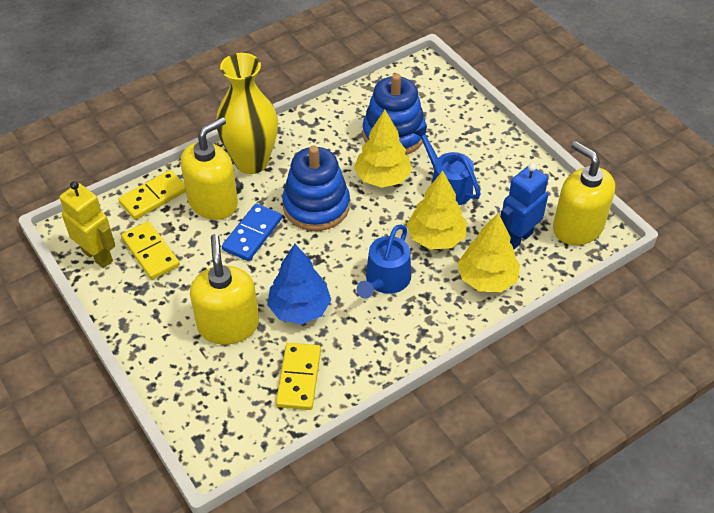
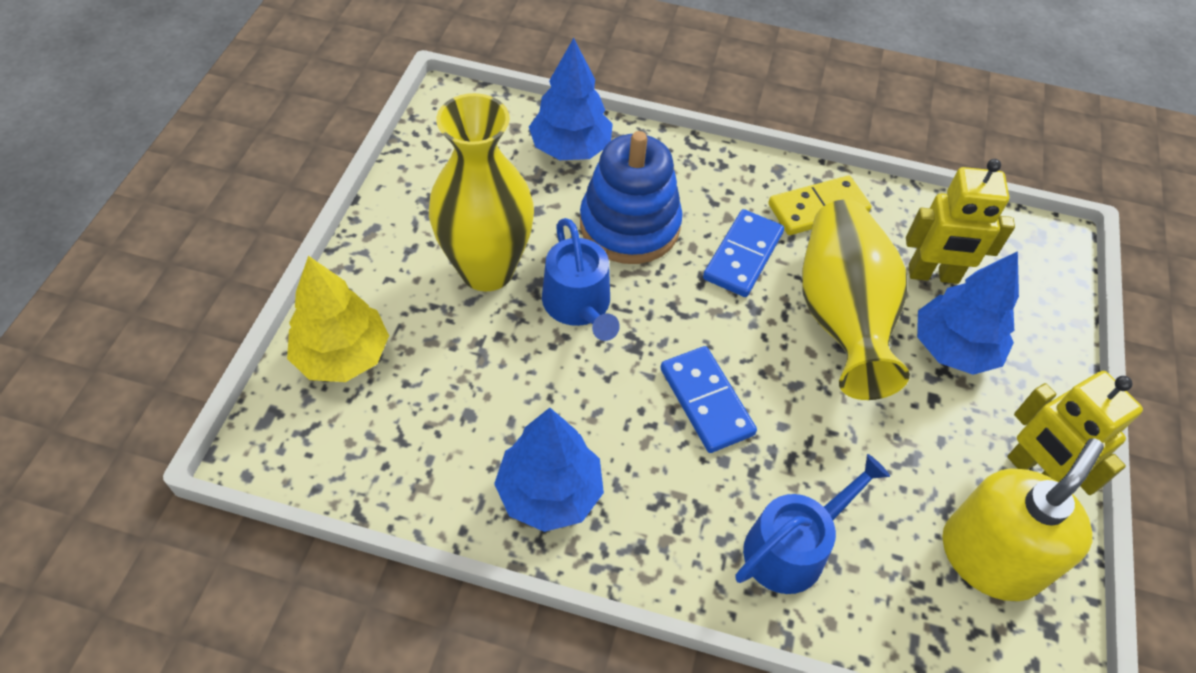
blue domino: [222,203,282,261] = 1 -> [660,346,757,453] [703,209,784,297] = 2
blue robot: [500,163,548,249] = 1 -> none = 0
blue stacking toy: [282,146,350,231] [363,73,426,155] = 2 -> [580,131,683,264] = 1
blue tree: [267,244,331,324] = 1 -> [494,408,604,532] [529,38,613,160] [917,251,1019,375] = 3
yellow domino: [118,170,186,220] [121,221,180,280] [276,343,321,410] = 3 -> [768,176,871,235] = 1
yellow robot: [59,181,115,268] = 1 -> [906,159,1015,284] [1007,371,1143,495] = 2
yellow soap dispenser: [181,117,238,220] [190,234,259,345] [553,141,615,245] = 3 -> [943,438,1104,601] = 1
yellow tree: [354,110,412,188] [407,171,467,250] [458,213,520,292] = 3 -> [287,256,389,382] = 1
yellow vase: [216,53,278,174] = 1 -> [429,93,534,292] [802,199,910,400] = 2

